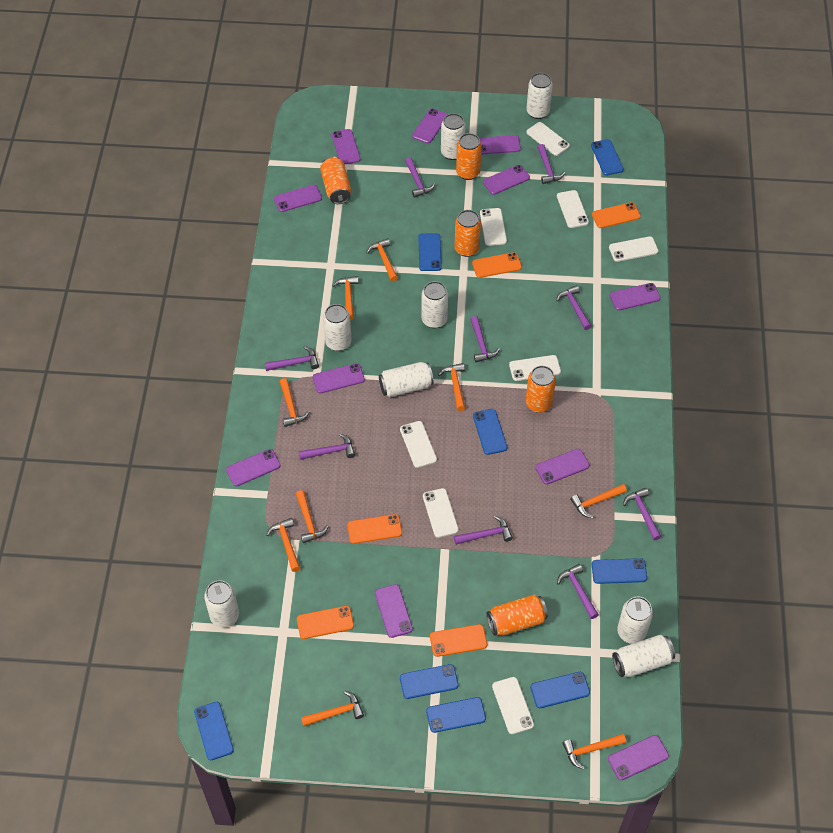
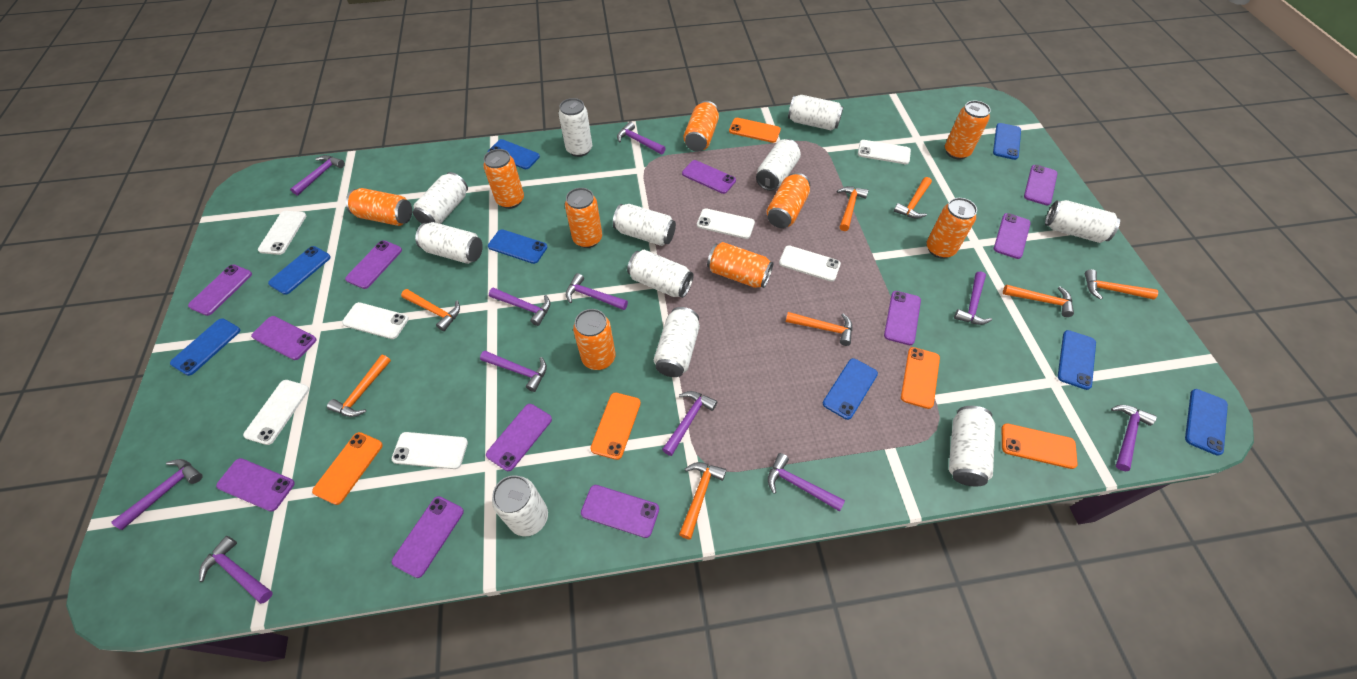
orange can: [320,156,351,204] [454,210,481,257] [456,133,482,180] [487,595,548,636] [526,366,556,413] = 5 -> [346,188,412,226] [483,149,524,209] [565,188,602,248] [573,309,615,370] [684,101,719,152] [707,242,774,288] [767,173,810,228] [926,198,977,259] [945,101,991,160] = 9
orange hammer: [267,518,300,572] [280,378,309,427] [296,490,329,543] [301,691,364,727] [332,276,359,320] [366,238,398,281] [438,363,465,411] [562,734,626,770] [570,484,627,518] = 9 -> [327,354,391,417] [401,289,460,331] [679,462,726,540] [786,312,853,346] [837,186,869,231] [894,177,932,219] [1003,285,1074,317] [1085,269,1158,300] = 8
purple hammer: [265,346,319,371] [299,433,355,460] [405,157,435,198] [454,516,513,545] [470,316,500,362] [537,144,565,184] [556,285,591,330] [557,564,599,619] [623,488,662,540] = 9 -> [111,459,203,530] [199,536,273,604] [290,155,345,196] [480,351,547,392] [489,287,551,326] [566,273,628,310] [617,122,666,154] [662,391,717,456] [768,453,845,511] [954,271,992,325] [1111,405,1157,471] = 11
white can: [204,580,239,628] [323,304,351,351] [379,362,434,397] [422,281,448,328] [441,113,466,160] [526,73,553,119] [612,635,675,677] [617,597,653,644] = 8 -> [413,172,468,224] [415,222,483,264] [492,475,548,536] [559,98,592,157] [613,204,676,246] [627,250,694,298] [654,307,700,377] [756,139,801,191] [788,95,843,131] [949,406,995,486] [1045,200,1120,243] = 11
white phone: [400,421,437,468] [423,488,459,538] [480,208,507,246] [492,677,534,734] [509,355,561,381] [526,122,570,156] [557,190,589,228] [609,236,658,262] = 8 -> [243,380,309,445] [258,211,306,255] [342,302,409,339] [392,432,468,469] [697,208,755,239] [779,245,841,282] [858,140,911,164] = 7

